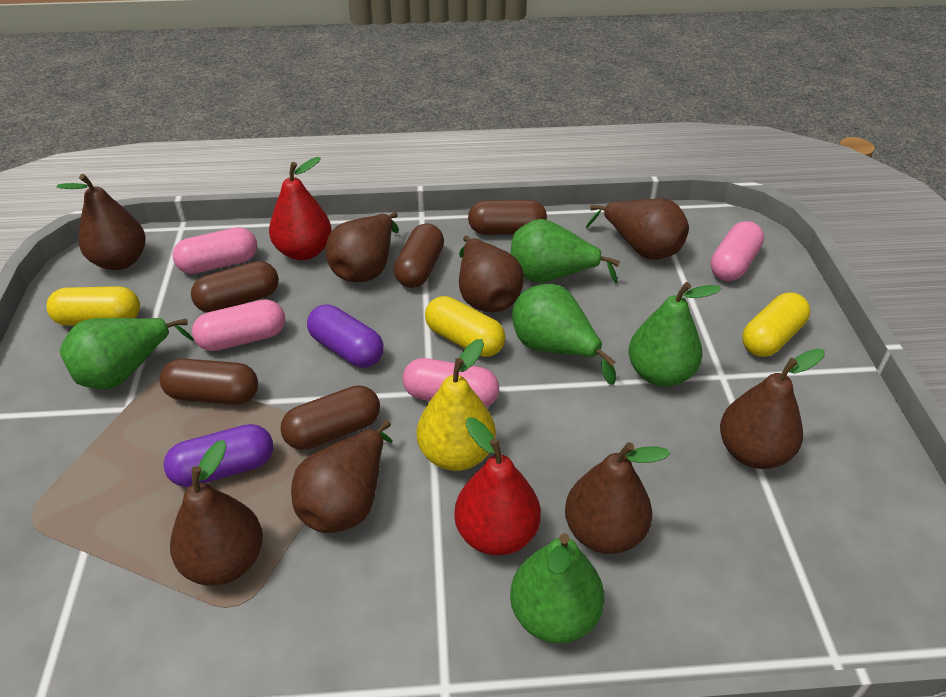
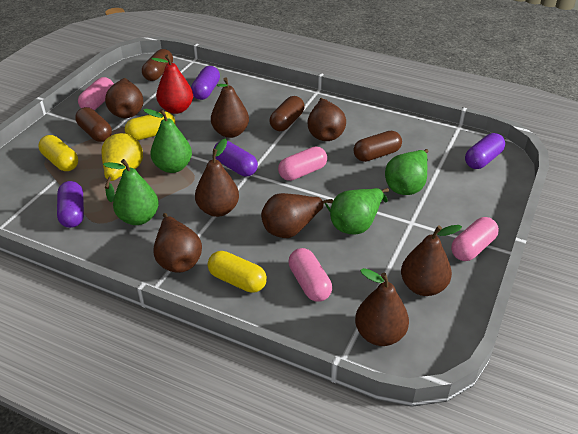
brown capsule: [160,359,258,405] [191,261,279,312] [280,385,380,450] [394,223,444,288] [468,200,547,235] = 5 -> [75,107,112,142] [142,49,173,81] [270,96,305,131] [354,131,402,162] = 4
green pear: [60,318,194,389] [510,533,604,643] [511,219,620,283] [512,284,616,385] [629,282,721,387] = 5 -> [103,159,159,225] [143,109,192,173] [330,188,389,234] [385,149,428,195] = 4
purple capsule: [164,424,273,487] [307,304,384,368] = 2 -> [57,181,84,228] [191,66,220,100] [214,141,258,177] [465,133,505,169] = 4
red pear: [269,157,332,260] [454,418,541,555] = 2 -> [152,55,193,114] = 1

